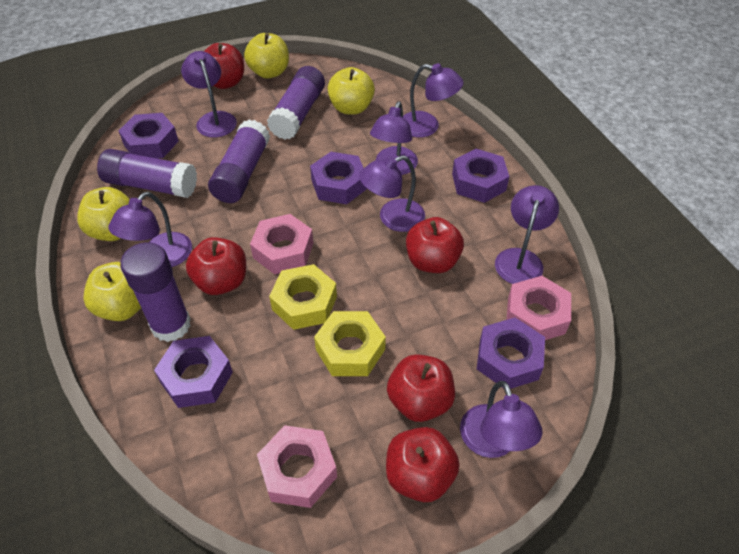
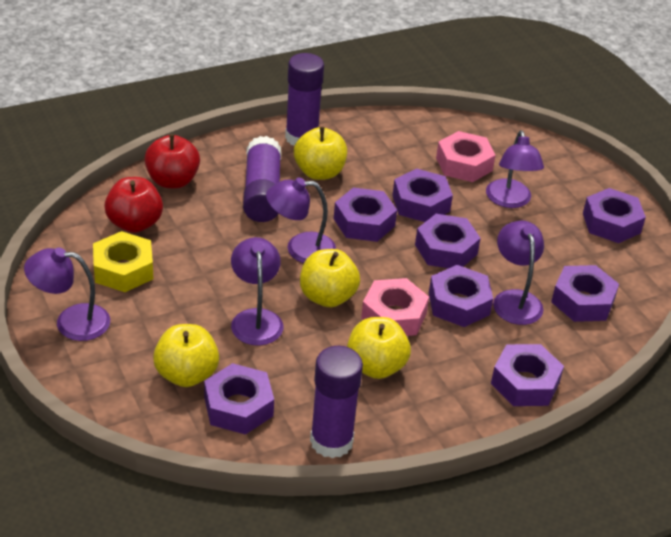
pink nut: [250,214,313,274] [257,425,337,508] [506,276,571,340] = 3 -> [361,278,429,336] [436,131,496,182] = 2
purple glue stick: [97,149,197,198] [120,242,191,342] [208,120,270,203] [267,66,325,139] = 4 -> [243,136,281,222] [285,53,324,146] [310,346,363,459] = 3
purple lamp: [108,192,192,267] [181,51,237,138] [359,155,425,232] [370,101,418,175] [403,63,464,138] [460,381,543,458] [495,185,559,284] = 7 -> [24,248,110,341] [231,237,283,346] [266,178,336,263] [486,130,544,208] [493,221,544,325] = 5
purple nut: [119,113,179,158] [154,336,233,408] [310,152,367,204] [452,149,509,203] [477,318,545,389] = 5 -> [204,363,274,435] [334,188,397,242] [392,169,453,222] [415,214,481,268] [429,265,493,327] [491,344,564,406] [551,265,619,322] [583,188,646,243] = 8
red apple: [186,237,246,295] [204,43,244,89] [386,427,460,502] [387,354,455,422] [406,217,464,273] = 5 -> [104,177,163,233] [144,134,200,188] = 2
yellow nut: [269,264,337,330] [314,311,386,376] = 2 -> [93,231,153,292] = 1

